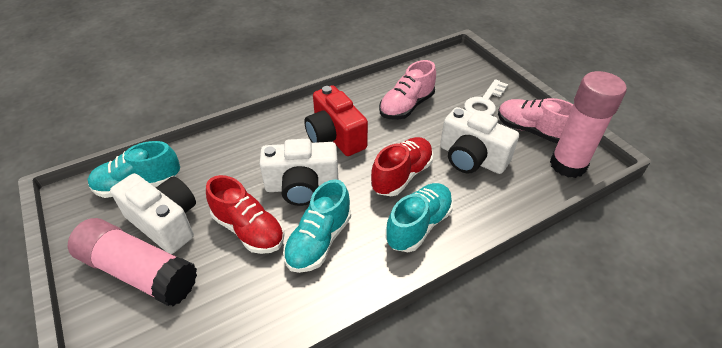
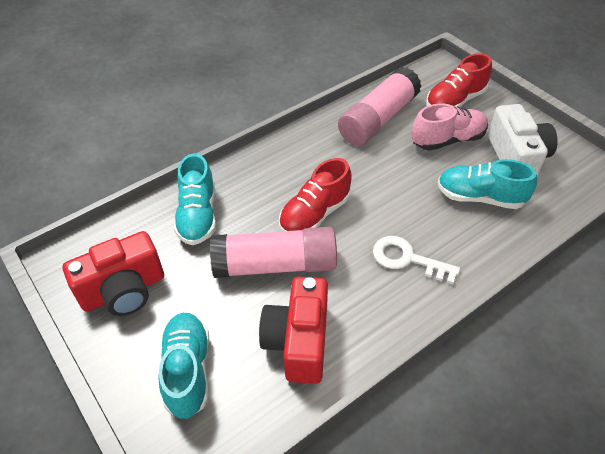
pink shoe: [379,60,436,120] [498,98,574,144] = 2 -> [411,103,488,151] = 1
red camera: [304,86,368,156] = 1 -> [63,231,164,316] [259,277,328,384] = 2
white camera: [110,173,196,254] [259,139,338,206] [440,107,519,174] = 3 -> [488,104,558,177] = 1

